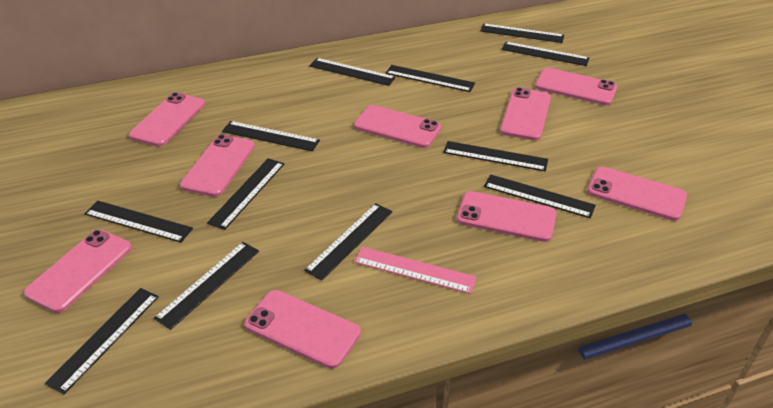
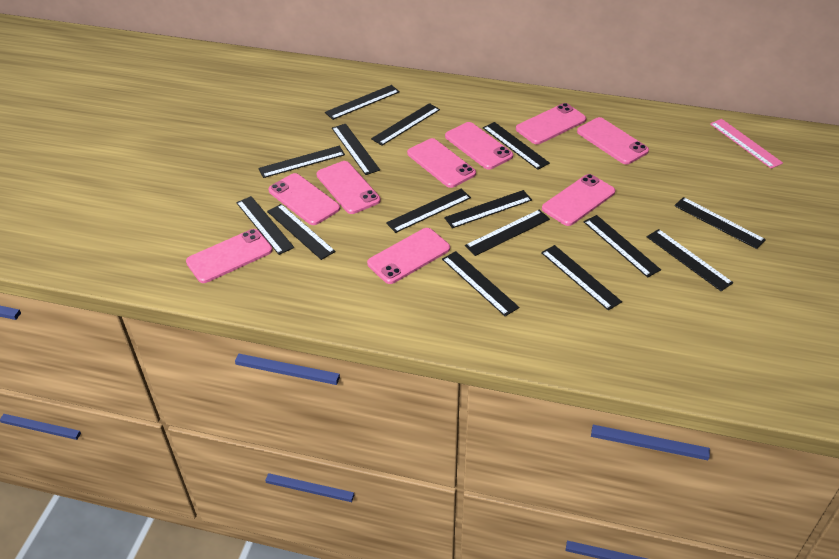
black ruler: [45,288,159,394] [85,201,193,243] [154,242,259,330] [207,158,284,230] [222,121,320,151] [304,203,392,281] [309,58,396,86] [385,65,475,92] [443,141,548,171] [480,23,564,43] [484,174,596,218] [502,42,589,66] = 12 -> [236,196,294,255] [258,146,345,178] [267,204,336,260] [325,85,400,120] [332,124,380,175] [371,103,440,146] [386,189,471,233] [442,251,519,316] [444,190,532,228] [465,210,550,256] [483,122,550,170] [541,245,622,310] [584,215,661,278] [647,229,733,291] [674,197,766,249] = 15

